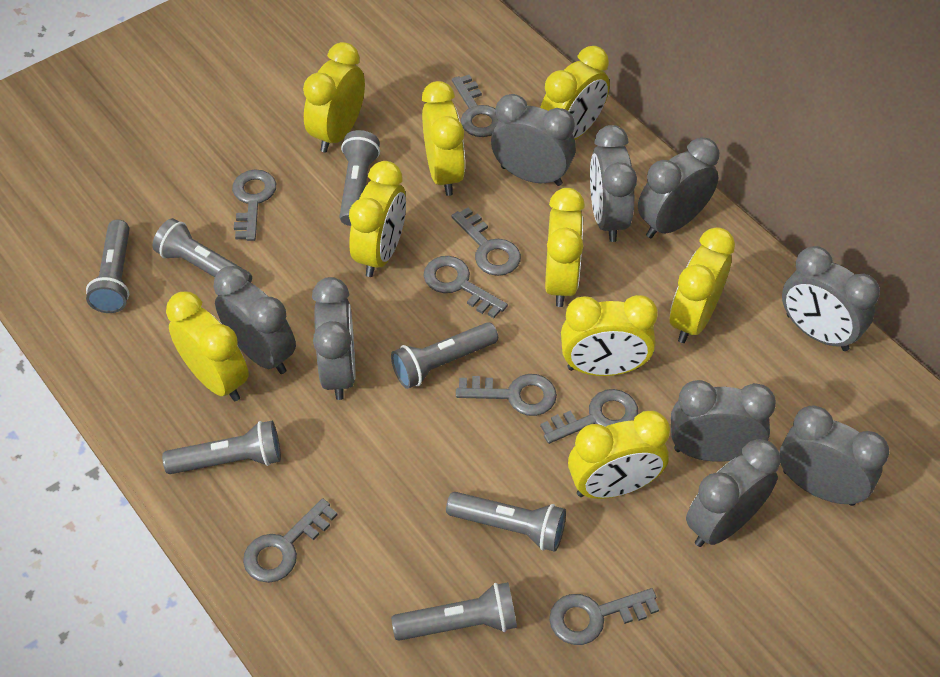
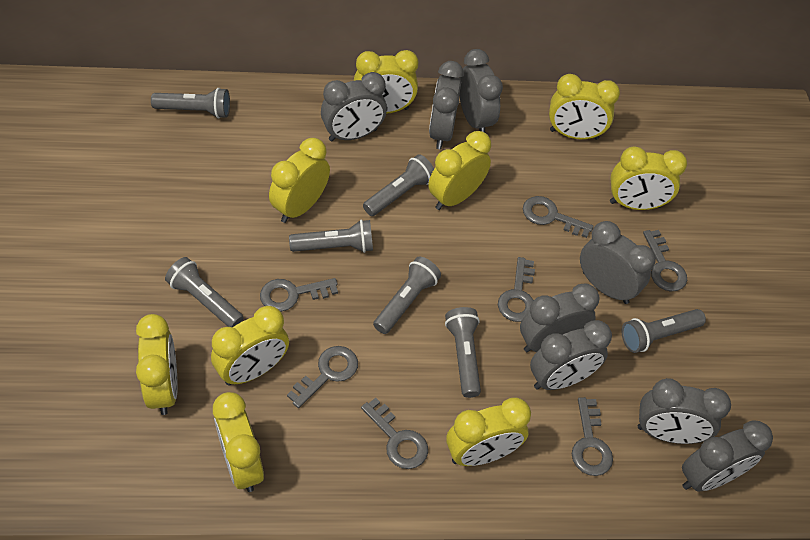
grey clock: [214,266,296,374] [312,277,355,400] [491,94,576,186] [590,125,637,242] [638,138,719,238] [671,380,776,462] [686,439,780,547] [779,405,889,506] [782,246,880,351] = 9 -> [321,72,387,141] [429,61,464,149] [459,49,503,132] [520,283,600,353] [530,320,612,390] [580,221,656,304] [638,378,731,444] [682,421,773,492] = 8
grey key: [232,169,276,241] [243,498,338,583] [423,256,508,318] [451,207,521,276] [452,75,499,137] [456,374,557,416] [540,389,638,444] [549,588,659,645] = 8 -> [260,278,338,312] [287,346,358,408] [361,398,428,469] [498,257,535,322] [523,196,593,238] [572,397,613,476] [643,230,687,291] = 7

